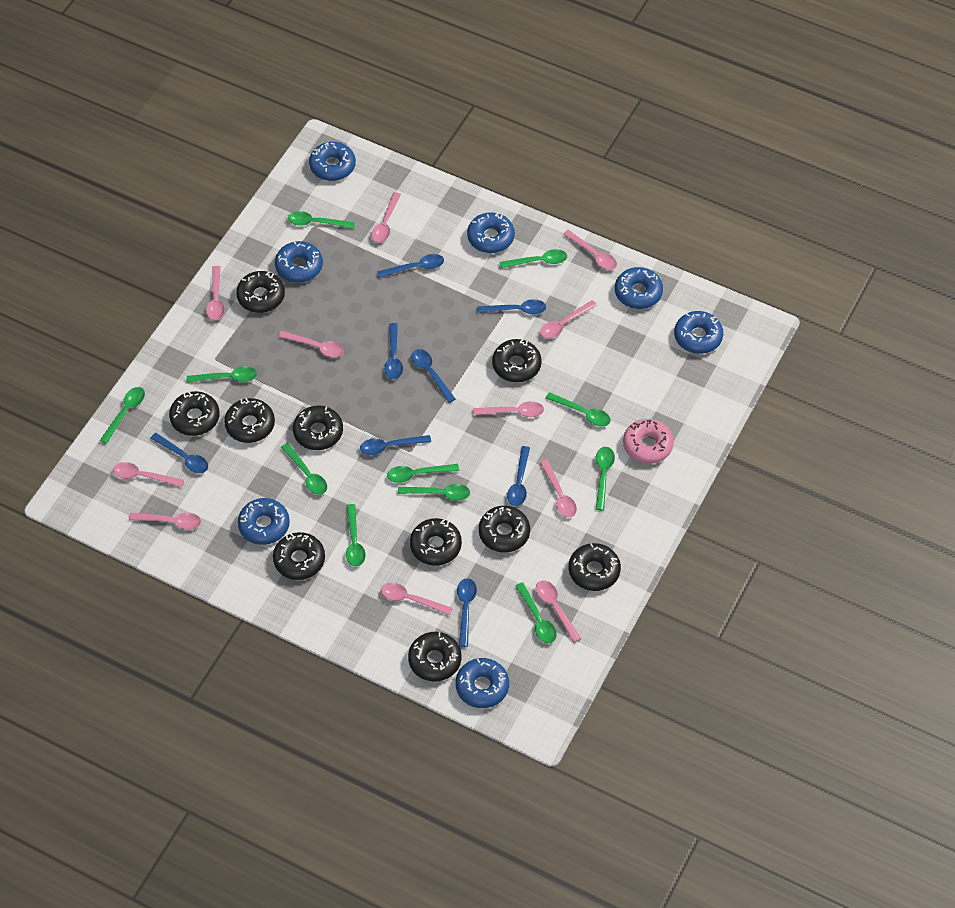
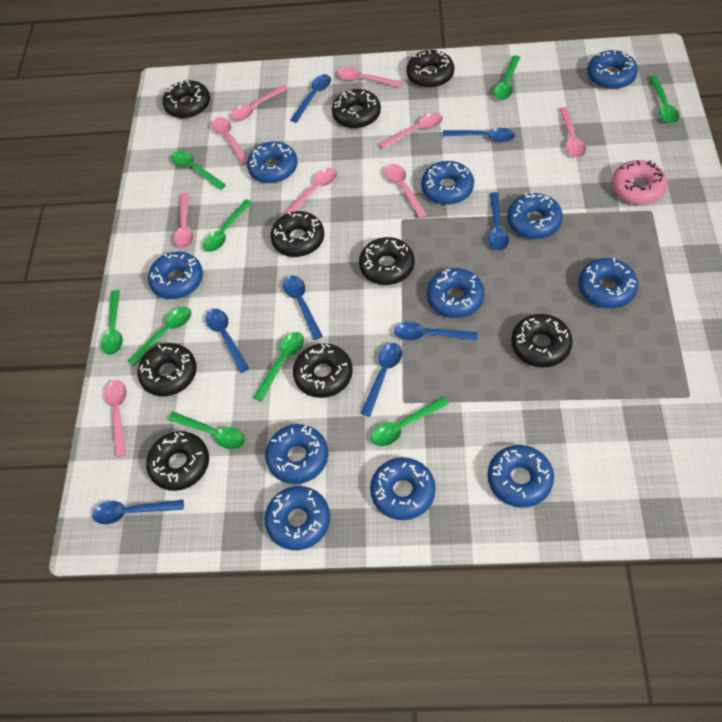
black donut: [169,391,220,436] [224,398,275,443] [236,271,285,313] [273,532,325,580] [293,405,343,450] [408,632,462,681] [410,518,462,566] [479,506,530,552] [492,339,542,382] [569,543,621,591] = 10 -> [137,343,197,396] [146,431,209,491] [163,80,210,119] [270,211,324,257] [293,343,353,398] [332,89,381,128] [359,237,415,285] [406,50,454,88] [511,314,573,367] = 9
blue donut: [238,498,290,545] [275,241,323,283] [309,142,356,181] [456,658,509,708] [467,212,515,253] [615,267,663,309] [674,311,723,354] = 7 -> [148,252,203,299] [247,142,298,183] [264,486,330,550] [265,424,328,484] [370,457,436,520] [421,161,474,205] [427,268,484,318] [487,445,554,508] [507,192,563,239] [578,258,638,308] [587,50,638,89] = 11
green spoon: [100,387,145,444] [187,366,257,383] [281,443,327,495] [288,211,355,229] [346,504,366,566] [387,464,459,483] [398,484,470,500] [500,249,567,268] [515,582,557,643] [546,392,611,426] [596,447,615,510] = 11 -> [101,290,123,355] [128,307,191,366] [168,412,245,449] [172,151,226,190] [203,199,253,252] [253,332,304,402] [371,397,449,446] [493,55,520,100] [649,75,679,124] = 9
pink spoon: [113,462,184,487] [129,513,201,530] [206,266,225,320] [278,331,344,357] [371,192,401,243] [381,583,453,615] [473,401,544,417] [536,580,581,643] [540,300,597,339] [540,460,577,518] [563,230,617,270] = 11 -> [104,380,127,457] [174,193,194,248] [212,117,248,165] [231,85,288,121] [283,168,337,215] [337,67,403,88] [379,113,443,149] [385,164,427,218] [559,107,586,157] = 9

